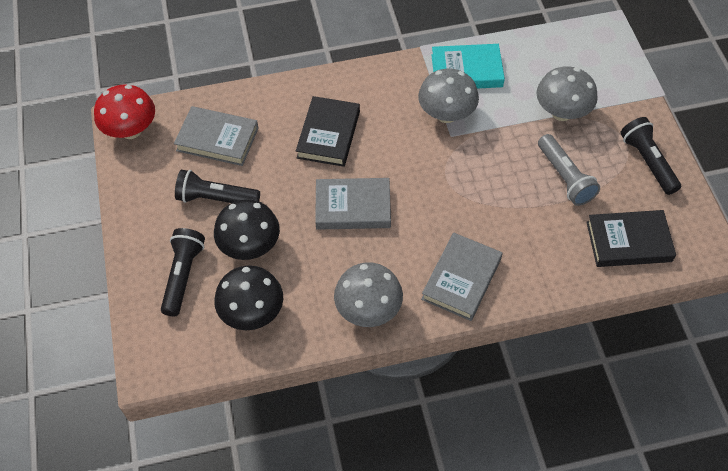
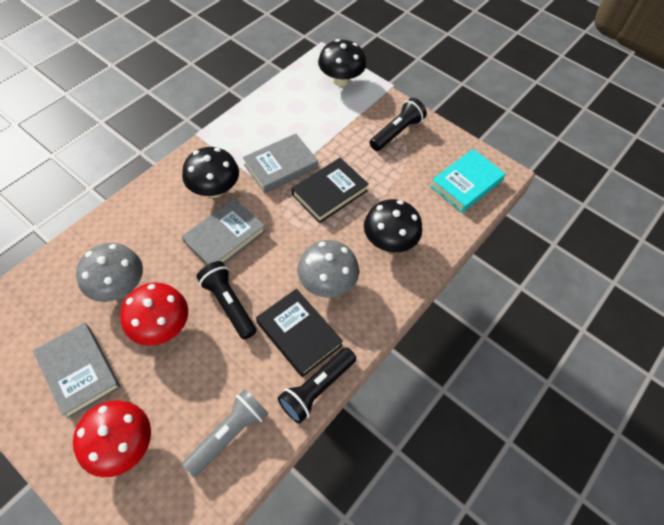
black mushroom: [214,199,280,260] [214,265,283,330] = 2 -> [182,147,239,198] [318,39,366,86] [364,199,422,252] = 3
grey mushroom: [334,262,403,327] [418,68,479,123] [536,66,598,121] = 3 -> [76,243,143,302] [297,240,359,298] = 2
red mushroom: [94,85,155,139] = 1 -> [73,401,151,477] [120,282,188,346] = 2

